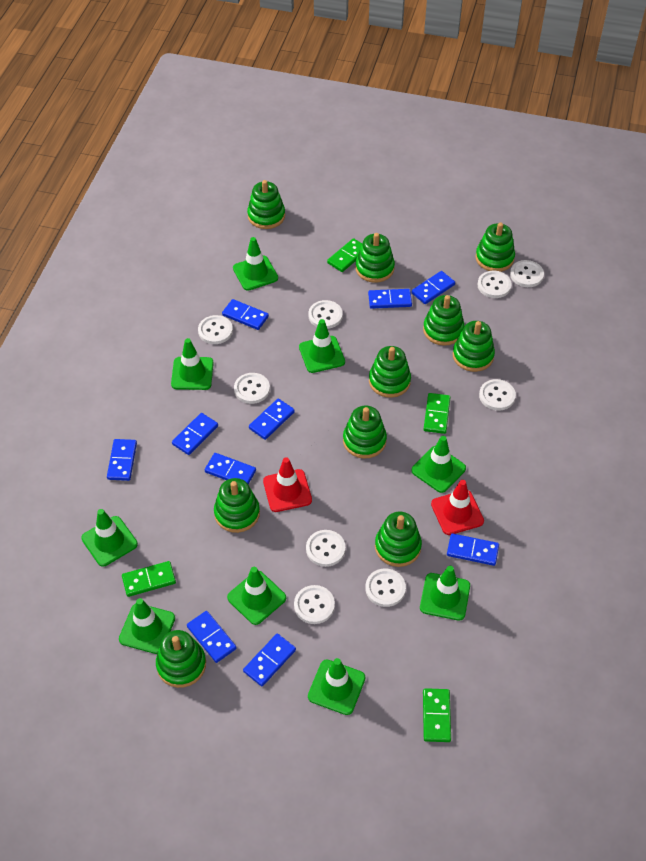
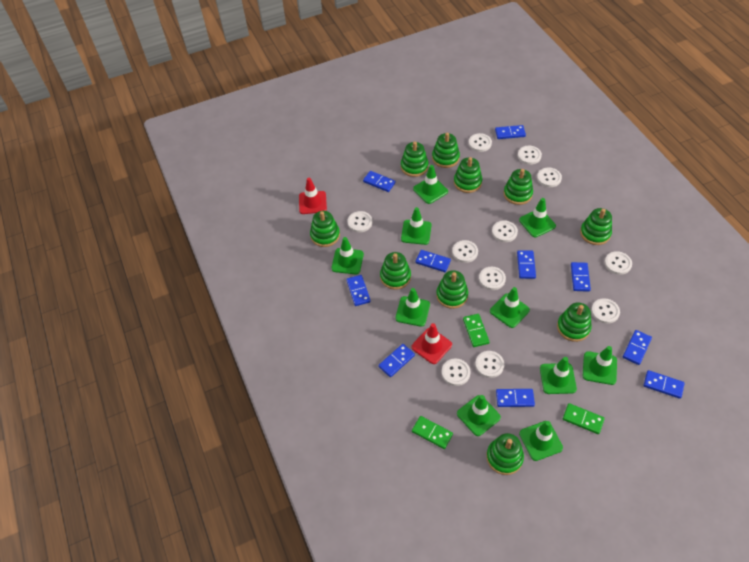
green domino: [122,561,176,597] [327,238,362,272] [423,688,451,742] [424,393,450,434] = 4 -> [412,416,453,449] [463,314,490,347] [563,403,605,434] = 3
green traffic cone: [81,509,138,567] [119,598,175,654] [171,338,214,390] [227,567,286,625] [233,237,278,291] [299,319,345,373] [308,658,366,715] [411,436,466,493] [420,566,470,621] = 9 -> [331,237,364,274] [395,288,430,327] [401,207,432,245] [413,165,448,204] [457,395,501,436] [490,287,530,328] [519,198,556,237] [519,421,563,461] [540,357,577,394] [583,346,617,385] = 10
white button: [198,315,233,344] [234,373,270,404] [294,585,335,624] [306,530,345,567] [309,300,343,329] [365,569,406,607] [477,271,512,298] [479,379,516,411] [510,260,544,287] = 9 -> [348,211,372,232] [441,359,470,386] [452,240,478,263] [469,133,492,152] [475,351,504,378] [479,267,506,290] [492,220,518,242] [518,146,542,165] [537,167,562,187] [591,298,620,324] [605,251,632,275] = 11

